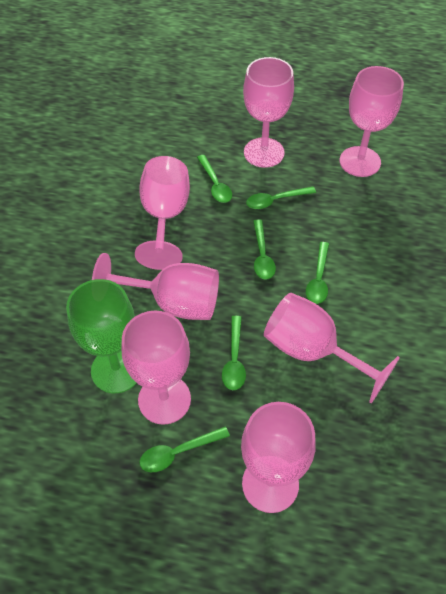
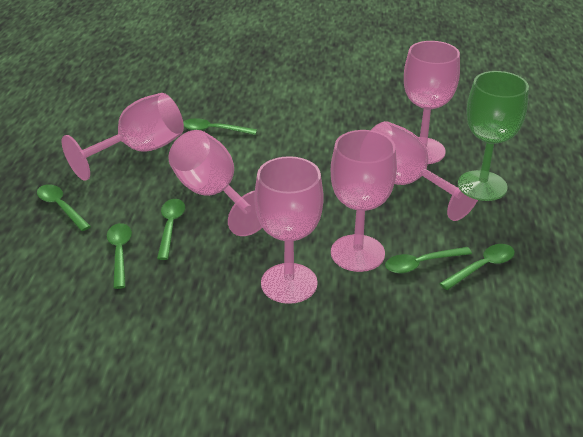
pink goblet: [92,253,219,320] [121,311,191,425] [135,156,190,270] [241,402,316,513] [243,57,294,168] [264,293,400,403] [340,66,404,177] = 7 -> [62,93,184,181] [168,130,262,236] [254,156,324,304] [331,130,397,272] [371,121,483,221] [404,41,460,164] = 6

